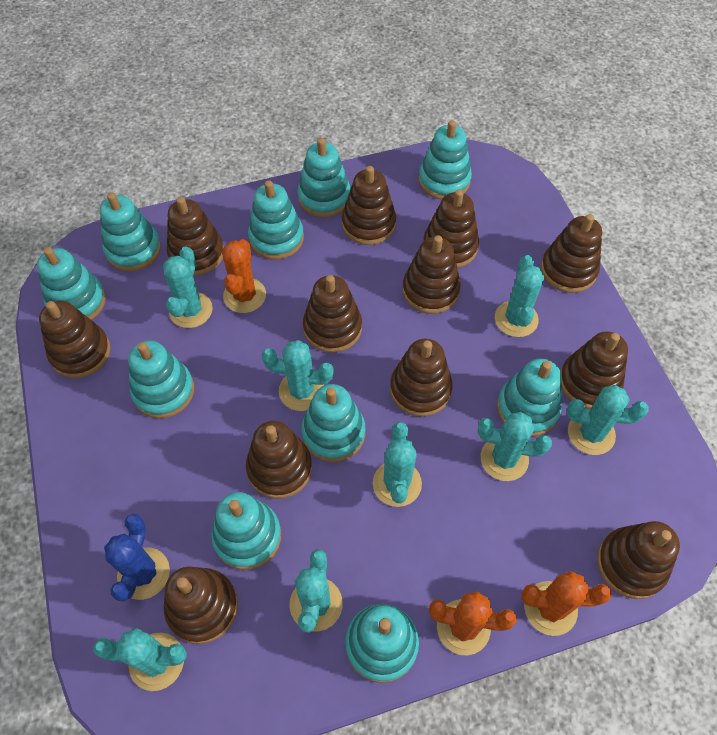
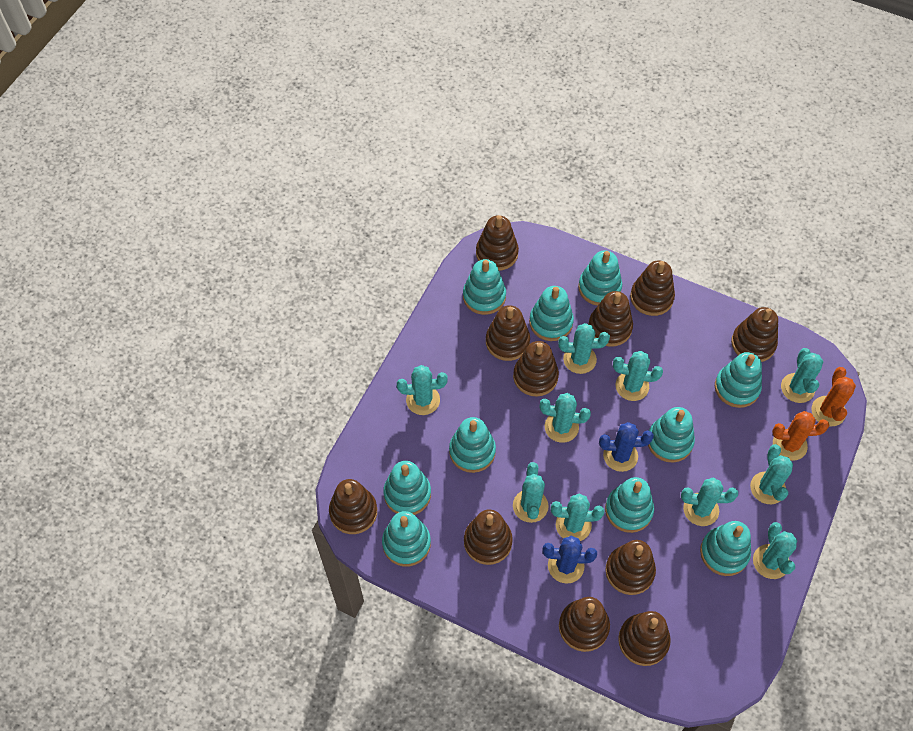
blue cactus: [104,514,170,602] = 1 -> [543,535,597,584] [599,422,654,472] = 2
brown stacking toy: [39,301,110,378] [164,567,238,644] [167,197,224,276] [246,421,312,499] [303,275,362,353] [342,166,396,245] [390,339,453,416] [402,235,461,314] [423,189,479,268] [541,214,602,293] [561,331,628,409] [597,521,680,599] = 12 -> [329,479,377,534] [464,510,513,565] [476,215,519,271] [486,305,530,361] [513,341,559,397] [559,597,610,652] [588,291,633,347] [605,540,656,595] [618,611,671,666] [630,260,675,316] [731,307,778,362] = 11
orange cactus: [222,239,266,313] [429,591,517,656] [521,571,612,636] = 3 -> [772,411,829,461] [811,367,856,426] = 2
turquoise cactus: [93,628,187,691] [163,246,213,328] [262,340,334,411] [289,549,343,633] [373,422,422,507] [478,412,552,481] [495,255,544,337] [567,385,649,455] = 8 -> [397,365,448,415] [513,462,548,523] [540,393,591,443] [551,494,604,541] [558,323,610,374] [613,351,663,401] [681,478,738,526] [750,444,793,504] [753,522,797,579] [781,348,823,403] = 10

